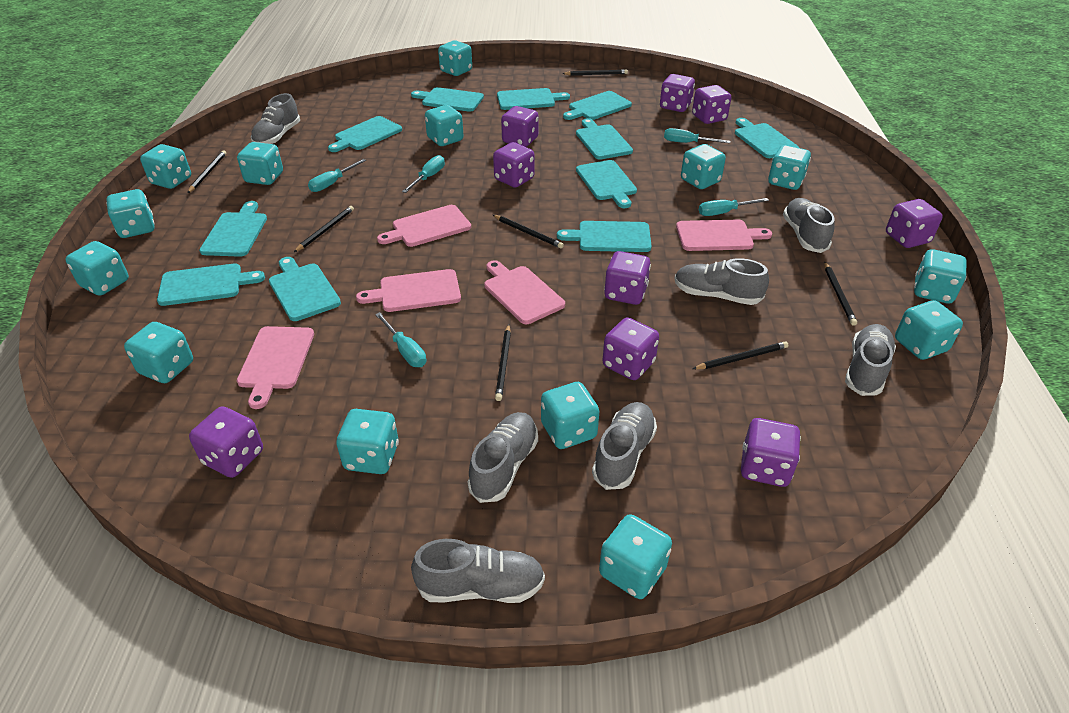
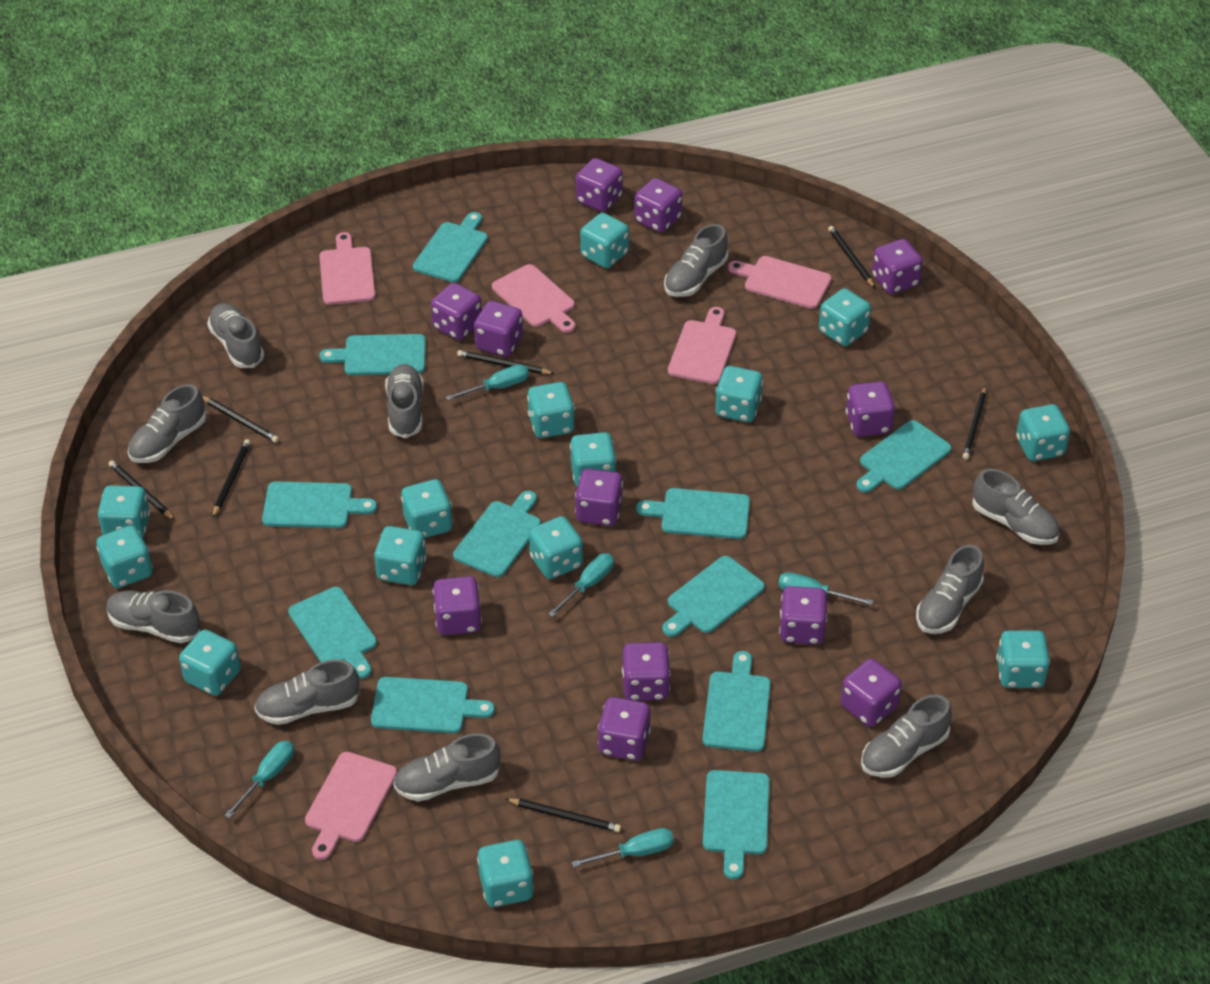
grey shoe: [251,93,300,144] [411,539,545,603] [468,412,538,503] [592,402,657,490] [674,258,769,305] [783,198,835,253] [845,324,896,396] = 7 -> [106,590,200,643] [128,384,206,463] [207,303,264,368] [254,659,360,725] [385,364,424,438] [393,733,500,801] [664,224,728,297] [861,695,952,778] [916,545,984,634] [972,469,1060,545] = 10
purple dice: [189,406,263,478] [493,142,535,188] [501,106,539,147] [602,317,659,380] [604,251,651,305] [660,74,695,112] [692,85,731,124] [741,418,801,487] [886,199,943,248] = 9 -> [431,283,482,340] [433,576,482,635] [474,301,523,357] [575,469,623,526] [576,158,623,212] [598,697,651,761] [622,642,671,701] [634,178,682,233] [779,586,827,645] [841,659,902,727] [846,381,895,437] [872,239,923,294] = 12

